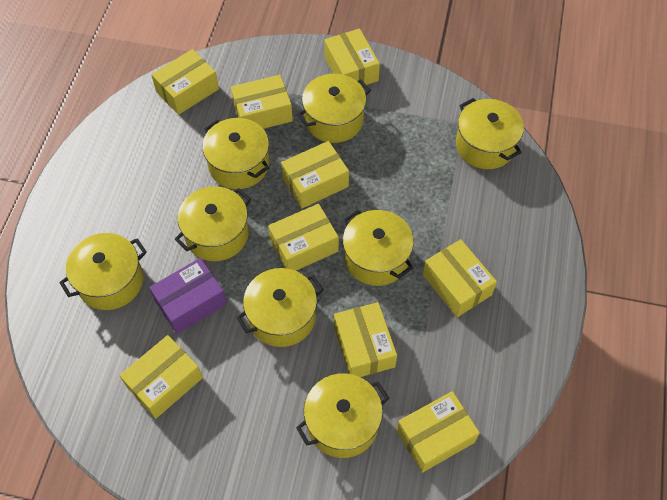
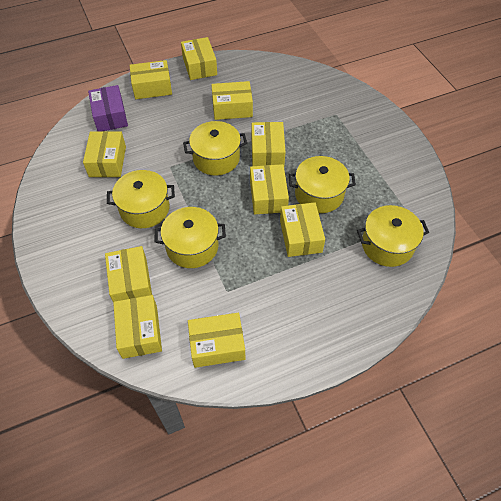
yellow box: [120,335,203,419] [151,49,219,115] [231,75,293,129] [268,204,339,271] [281,141,349,208] [324,28,380,86] [334,302,397,377] [397,391,480,473] [423,239,497,317] = 9 -> [83,131,126,177] [105,246,152,302] [113,295,162,359] [129,60,172,99] [181,37,217,80] [188,313,245,368] [211,81,253,120] [250,164,289,215] [251,122,286,166] [280,202,325,257] = 10
yellow pot: [59,233,147,310] [174,186,251,261] [202,118,269,189] [236,268,324,347] [296,373,389,458] [297,74,371,143] [343,210,414,286] [456,98,524,169] = 8 -> [107,170,175,228] [155,207,226,268] [183,121,247,176] [289,156,356,213] [357,205,429,267] = 5

